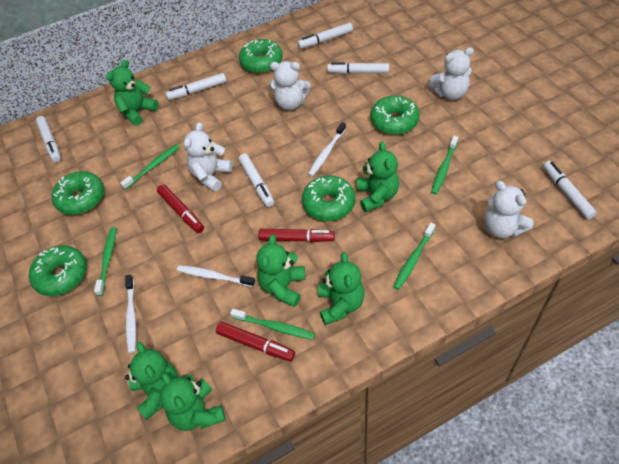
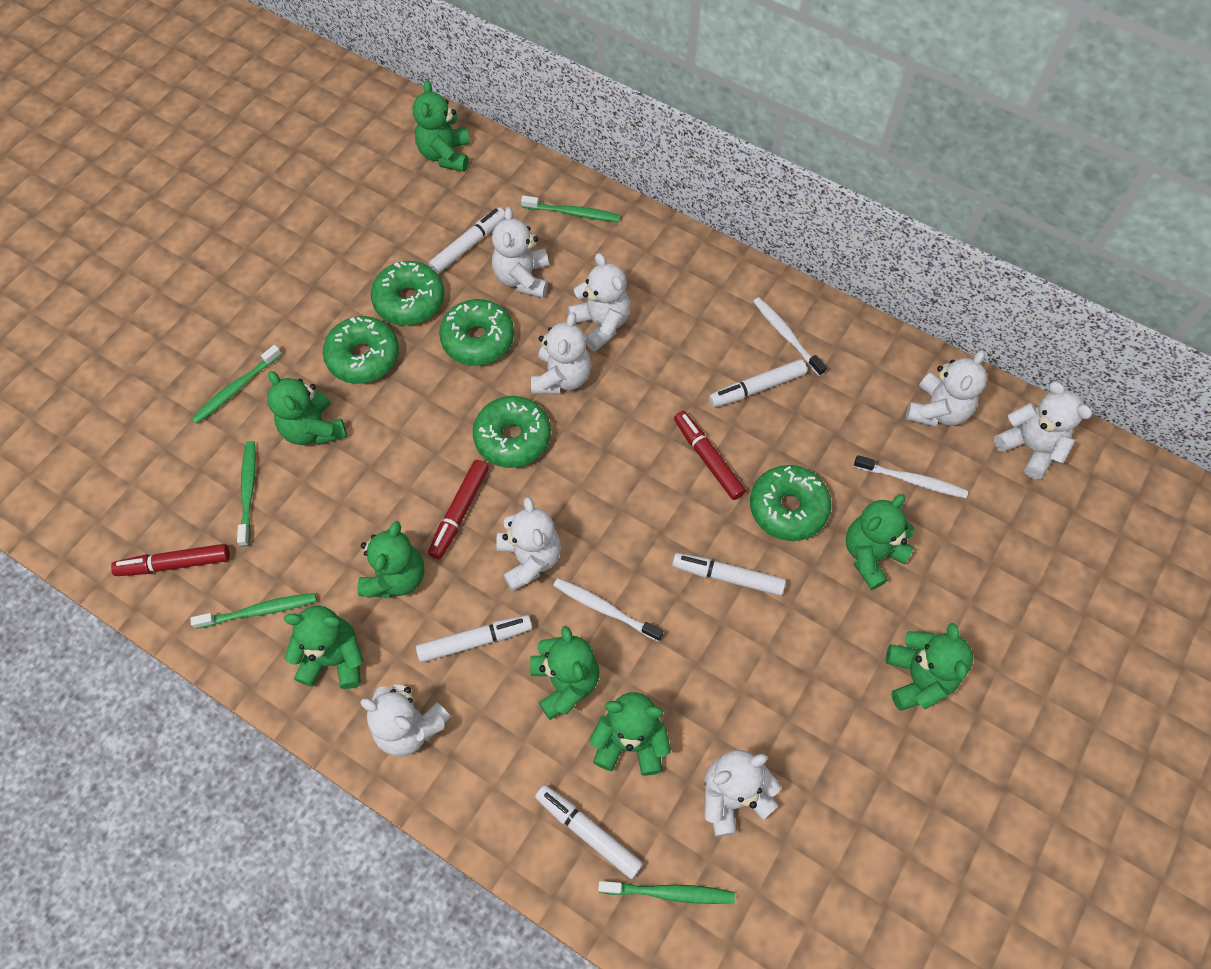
green teddy bear: [106,60,158,126] [125,342,178,420] [160,373,226,431] [256,234,306,307] [318,252,364,325] [357,142,399,212] = 6 -> [267,371,347,445] [284,606,364,689] [358,521,424,598] [413,80,470,172] [530,626,600,720] [589,692,671,776] [846,494,915,590] [886,623,973,711] = 8
white marker: [36,116,61,162] [166,73,226,100] [239,154,274,207] [298,23,353,49] [327,62,389,74] [543,161,597,219] = 6 -> [416,615,532,663] [428,207,505,274] [535,785,643,879] [672,553,786,596] [709,359,807,407] = 5
white teddy bear: [184,122,233,192] [269,61,310,110] [428,47,474,100] [484,181,534,238] = 4 -> [360,685,451,756] [492,207,549,298] [496,497,561,591] [531,312,591,394] [568,253,630,352] [704,750,781,837] [906,350,987,427] [994,382,1092,480] = 8

